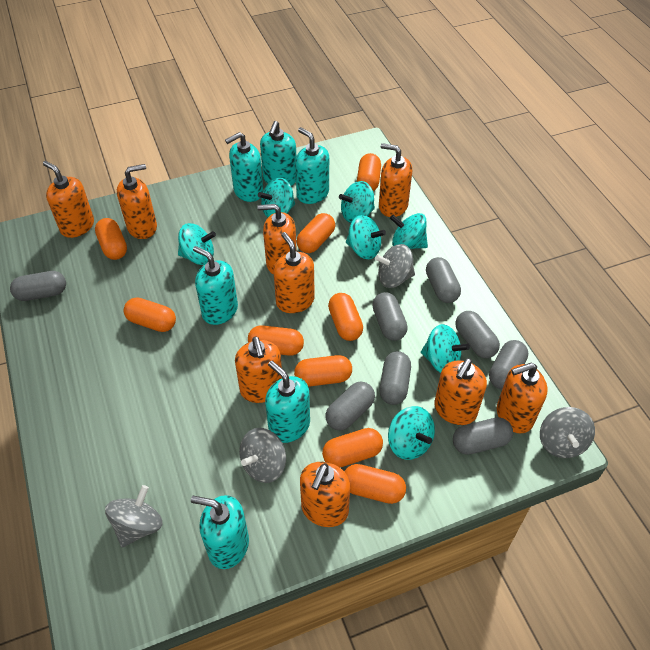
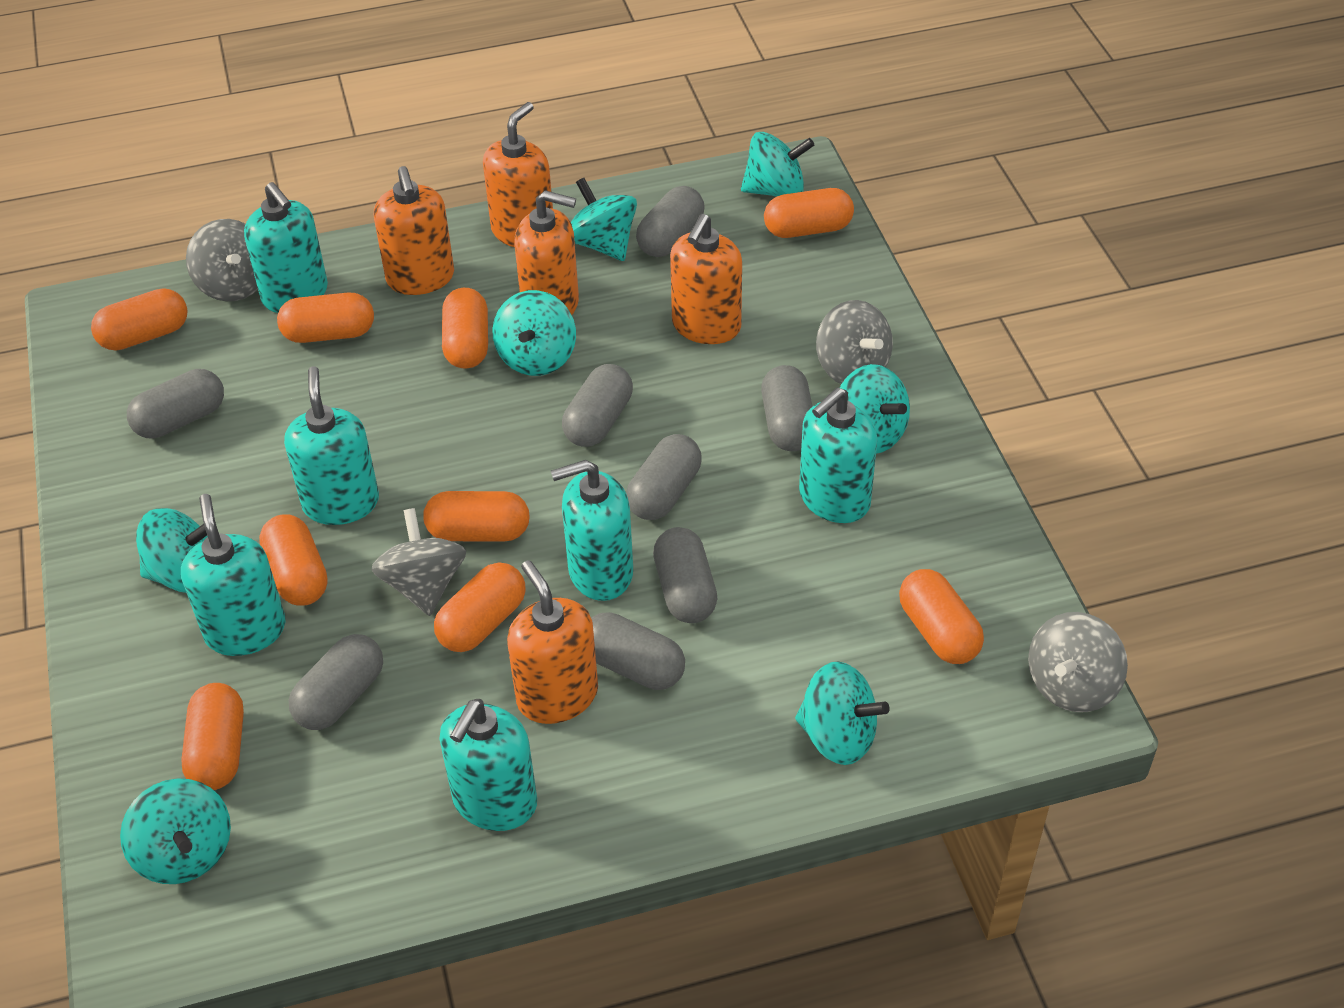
orange soap dispenser: [43,161,94,238] [117,164,157,239] [235,336,282,403] [257,204,297,275] [273,232,315,313] [300,462,350,527] [379,143,412,217] [434,358,487,425] [497,363,547,433] = 9 -> [374,166,454,295] [483,102,553,247] [507,560,598,724] [514,190,579,315] [670,214,742,344] = 5

